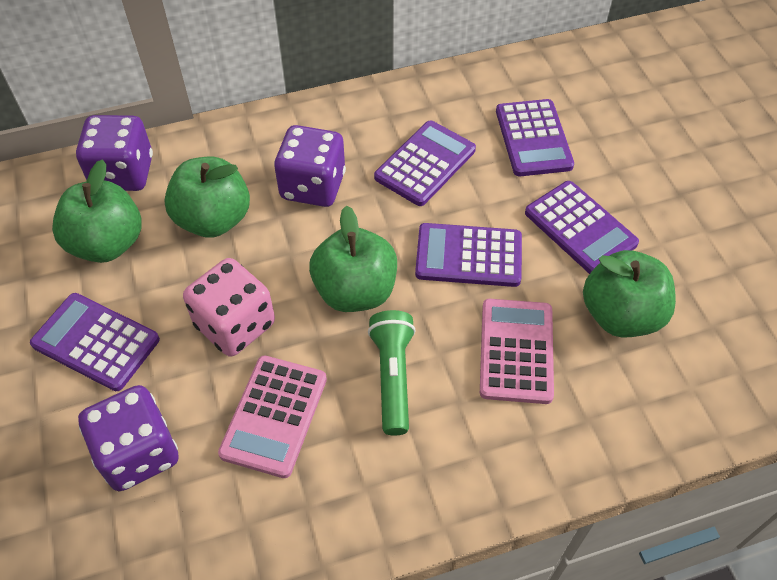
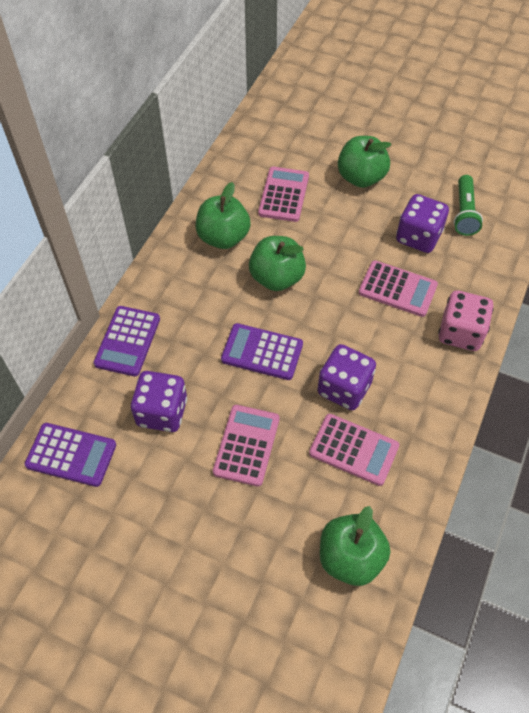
pink calculator: [218,356,327,478] [480,299,554,404] = 2 -> [213,405,280,487] [258,167,309,222] [309,414,399,486] [359,260,438,317] = 4
purple calculator: [30,293,160,391] [374,121,476,206] [415,223,522,287] [496,99,574,176] [525,181,639,274] = 5 -> [25,423,116,487] [94,306,160,376] [221,323,303,380] = 3

